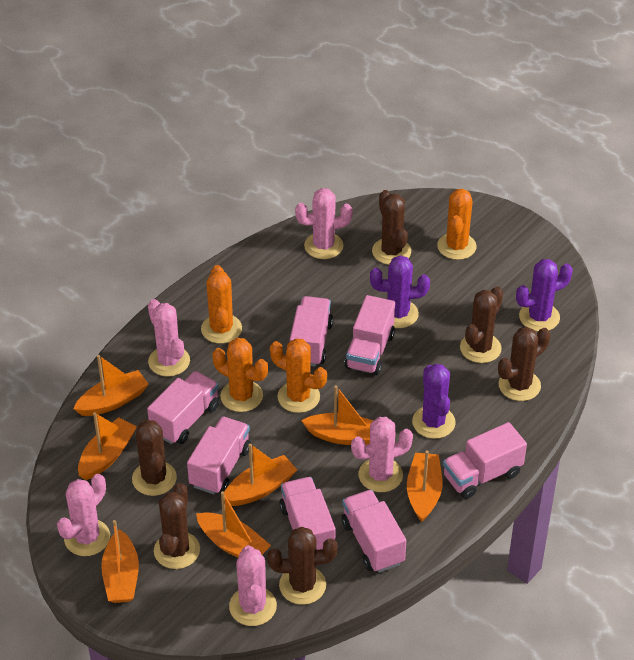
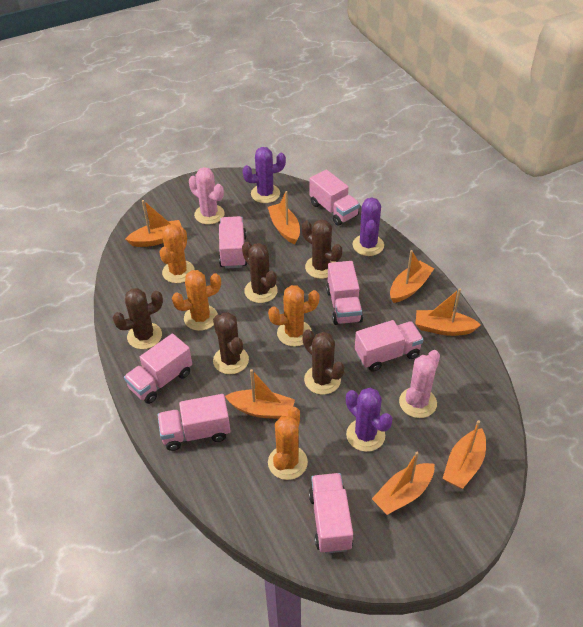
brown cactus: [132,420,177,496] [154,483,200,569] [267,527,338,605] [372,190,411,265] [460,286,503,363] [498,327,550,401] = 6 -> [113,288,163,349] [213,312,249,374] [242,242,278,303] [302,219,342,279] [302,329,345,395] = 5
pink cactus: [57,474,110,556] [148,299,190,377] [229,545,277,626] [295,188,353,259] [351,417,413,492] = 5 -> [189,167,225,224] [399,350,440,418] = 2

